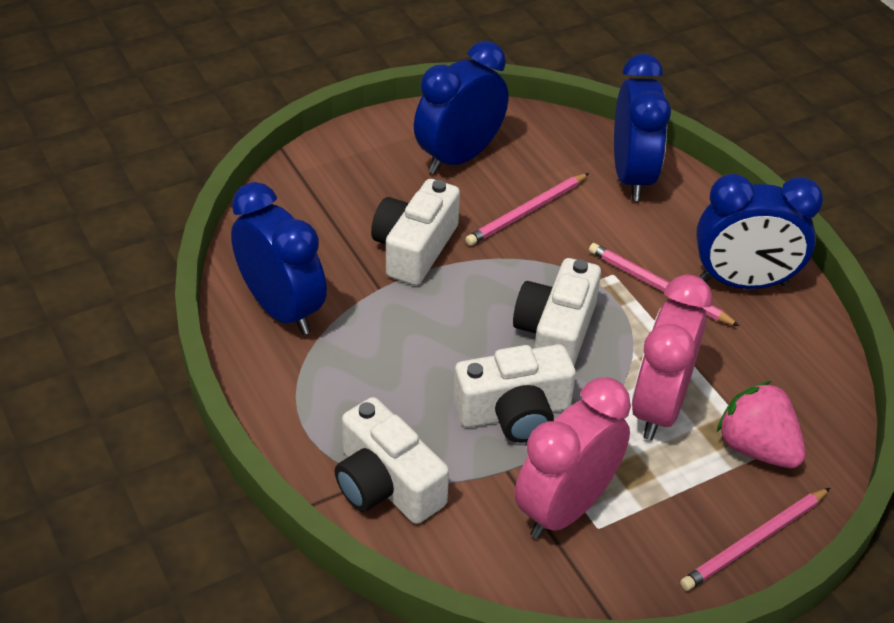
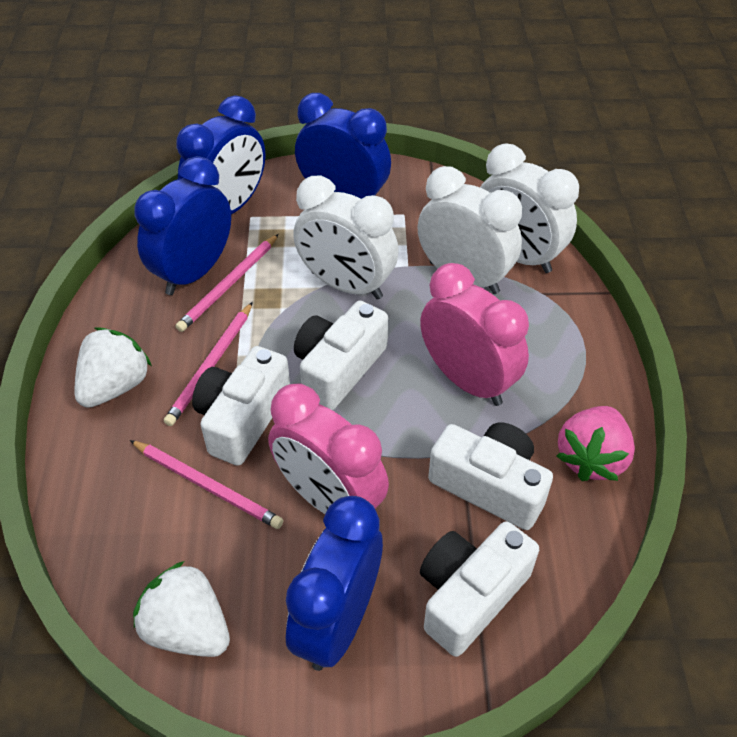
white clock: none = 0 -> [293,176,399,300] [417,166,522,294] [480,144,579,273] = 3
white strawberry: none = 0 -> [75,327,152,408] [133,561,230,657] = 2

